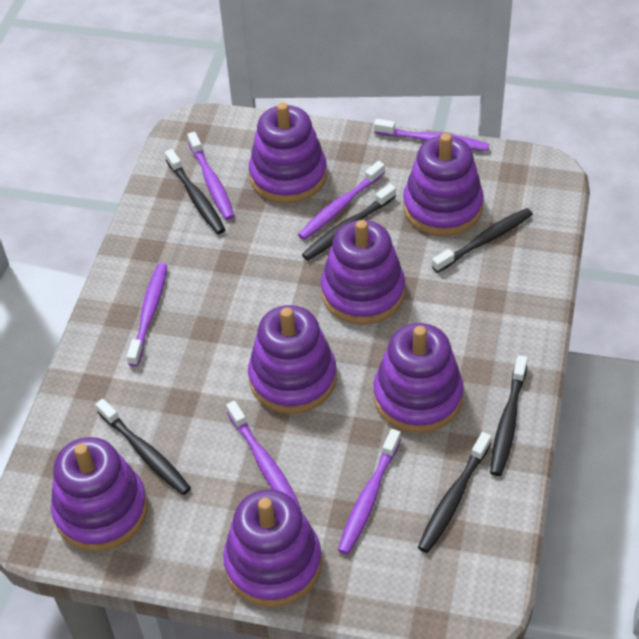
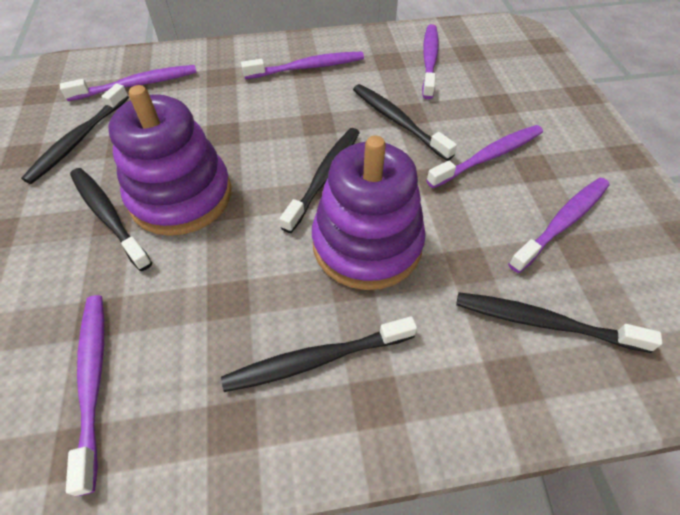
purple stacking toy: [51,437,148,551] [223,489,322,607] [248,305,337,414] [249,102,327,204] [321,220,405,325] [374,323,464,433] [403,133,484,236] = 7 -> [109,85,232,236] [312,135,426,290] = 2

